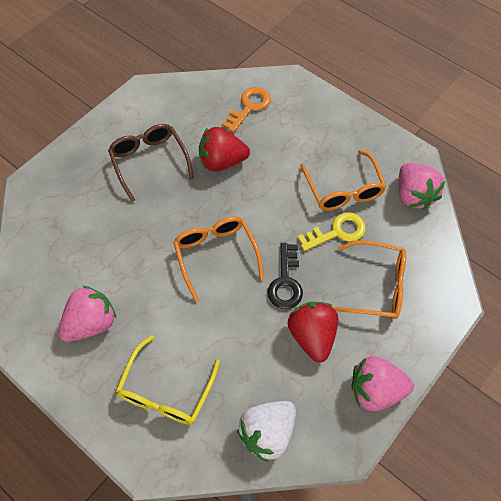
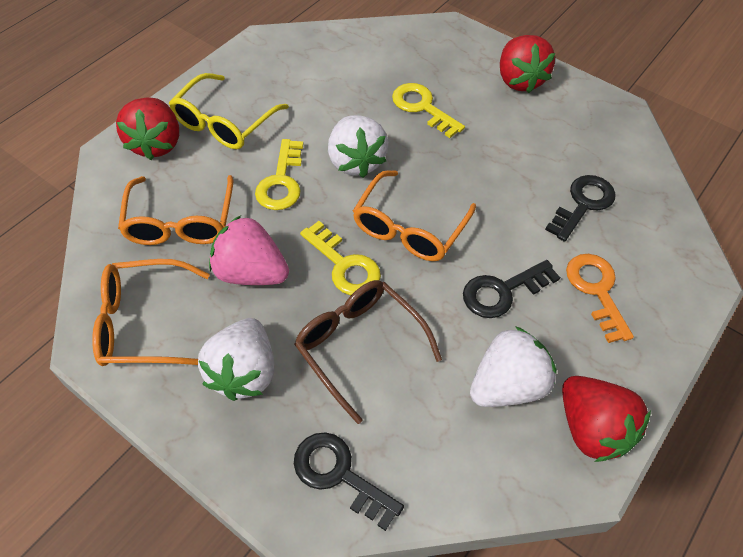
black key: [268,243,303,309] = 1 -> [294,432,404,531] [463,260,560,318] [545,175,616,242] = 3
pink strawberry: [58,286,117,342] [352,356,414,411] [399,163,445,210] = 3 -> [209,216,289,285] = 1
red strawberry: [199,127,250,172] [287,302,338,363] = 2 -> [116,97,179,160] [500,35,555,93] [562,376,651,462] = 3
white strawberry: [237,401,296,462] = 1 -> [198,318,275,401] [328,115,389,178] [470,326,556,407] = 3
yellow key: [298,212,366,251] = 1 -> [255,139,303,210] [300,221,381,295] [392,83,465,138] = 3

